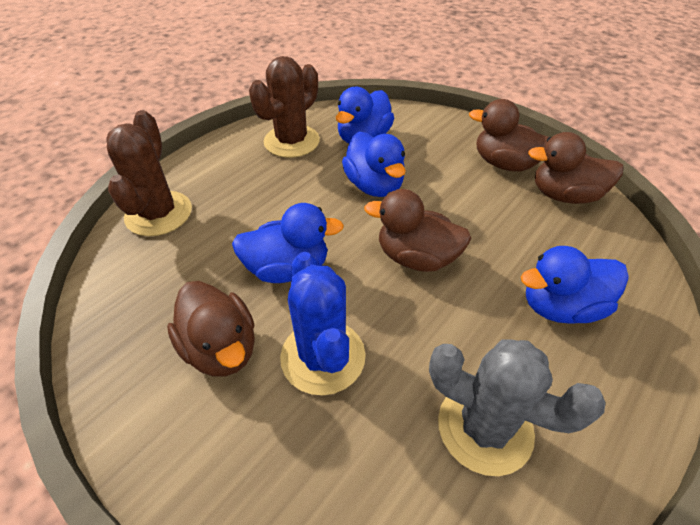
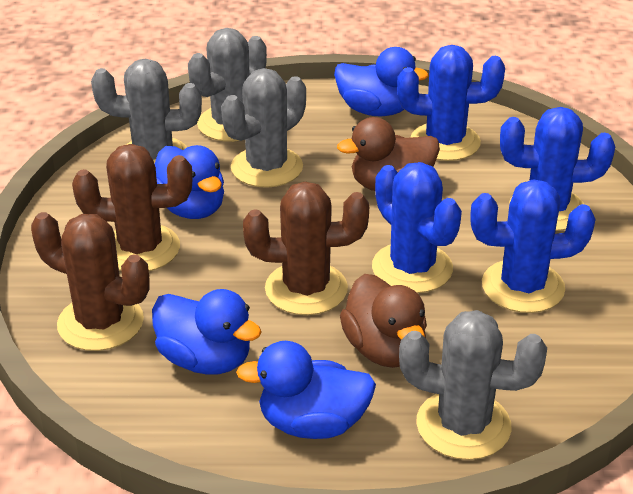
blue cactus: [280,252,366,395] = 1 -> [372,162,462,293] [397,45,505,161] [470,180,596,313] [500,107,615,231] = 4
brown cactus: [106,110,192,236] [249,56,320,158] = 2 -> [31,212,150,351] [72,144,193,271] [243,182,369,315] = 3
brown duck: [167,281,255,377] [364,189,472,272] [469,99,548,172] [528,132,623,204] = 4 -> [337,117,440,191] [340,274,427,368] = 2
grey cactus: [429,339,606,476] = 1 -> [91,59,202,164] [188,28,267,142] [221,68,306,188] [399,310,547,460] = 4

